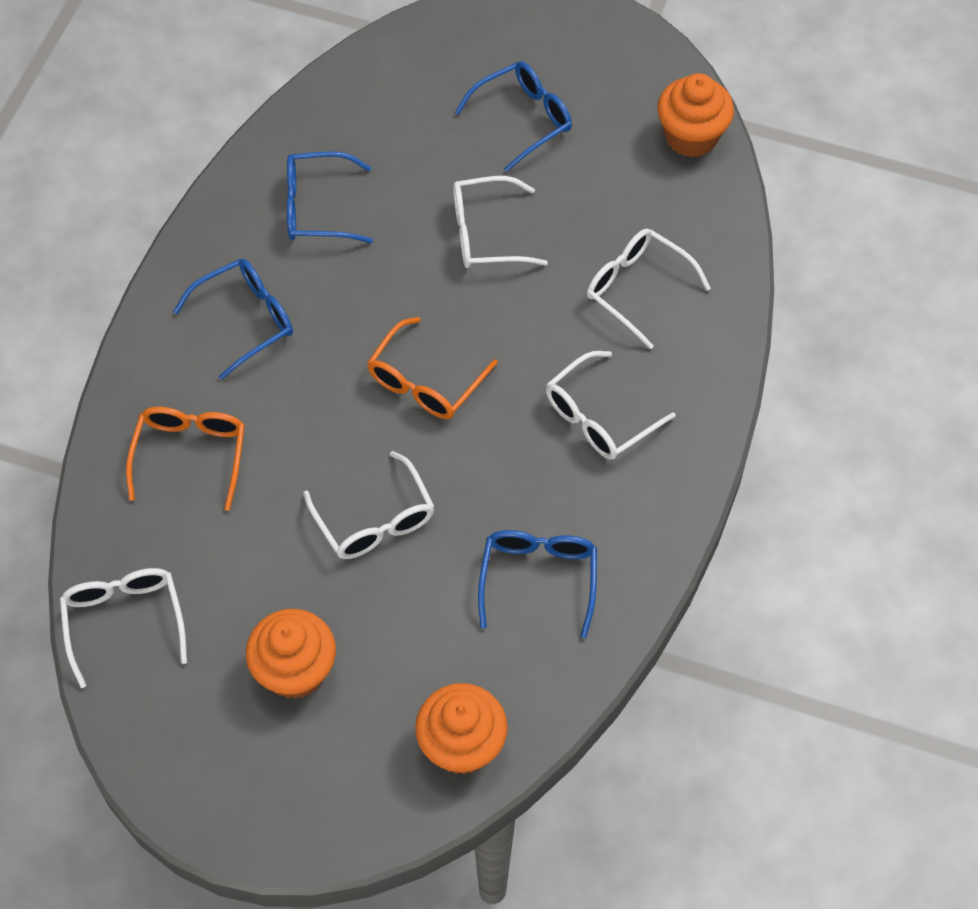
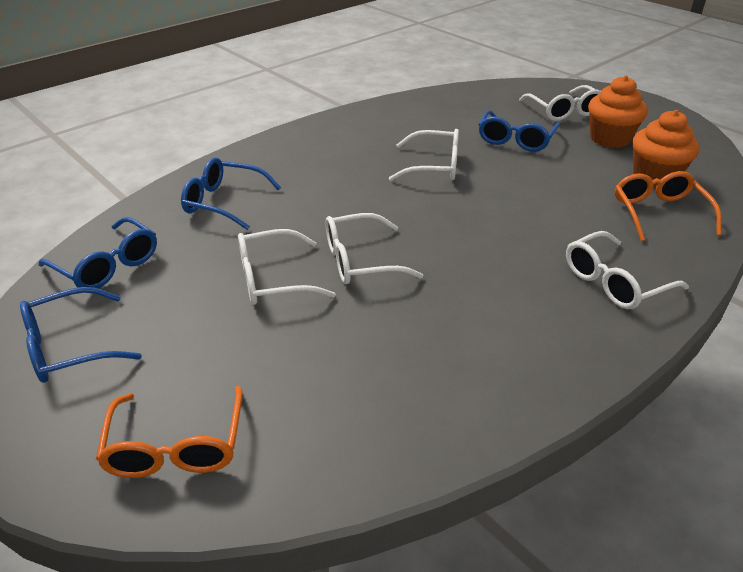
orange cupcake: [246,609,336,699] [415,683,508,775] [657,73,734,157] = 3 -> [588,75,648,148] [632,110,699,188] = 2

